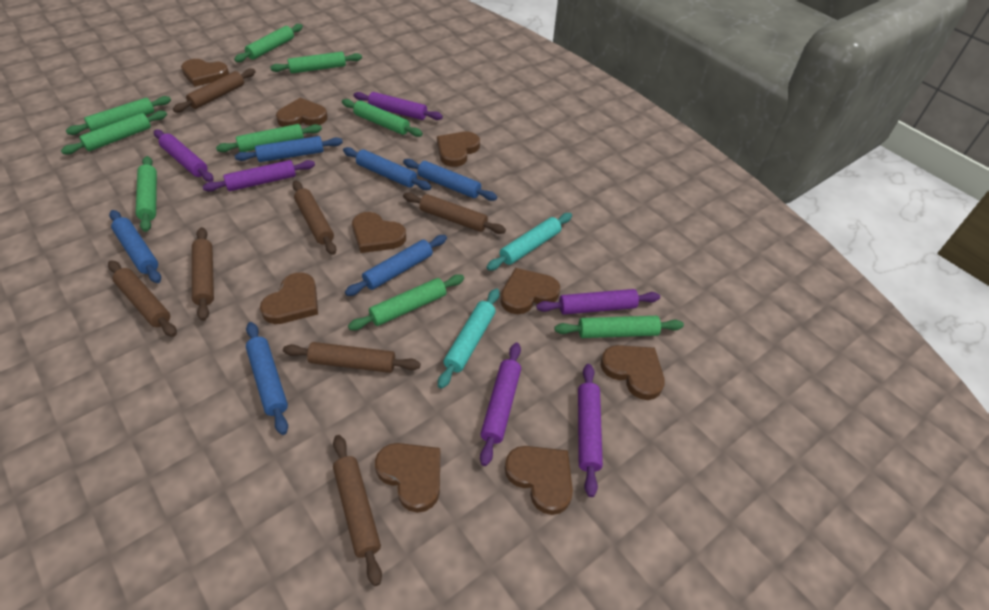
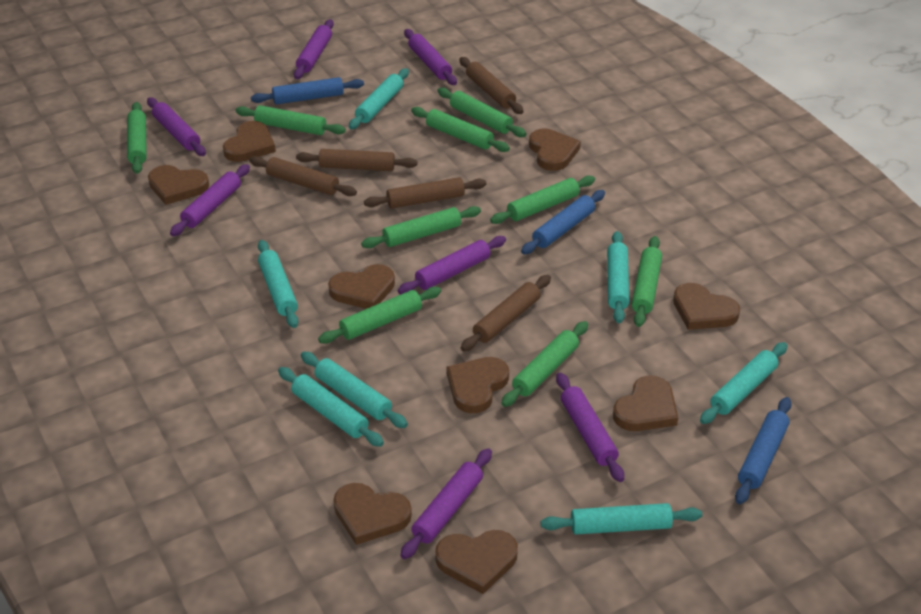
blue rolling pin: [109,210,161,283] [235,136,343,162] [246,322,288,435] [343,147,431,190] [345,235,447,296] [403,159,497,201] = 6 -> [251,77,364,105] [521,190,605,254] [735,397,792,504] = 3
brown rolling pin: [108,260,177,337] [173,69,256,113] [192,227,214,321] [283,342,420,373] [292,180,336,255] [333,435,382,586] [403,193,506,234] = 7 -> [249,156,357,196] [296,149,418,171] [364,177,487,208] [459,57,524,114] [461,275,551,351] = 5
purple rolling pin: [154,129,214,182] [202,160,315,192] [353,92,443,120] [480,343,521,466] [536,289,660,315] [578,364,603,497] = 6 -> [147,97,206,156] [170,164,250,236] [294,19,334,79] [398,236,506,294] [401,448,492,559] [404,29,457,85] [556,373,624,482] = 7
turquoise rolling pin: [438,288,500,389] [486,213,572,271] = 2 -> [258,240,299,328] [278,367,384,447] [301,352,408,428] [349,68,409,129] [541,503,702,535] [607,231,629,323] [700,342,788,424] = 7

